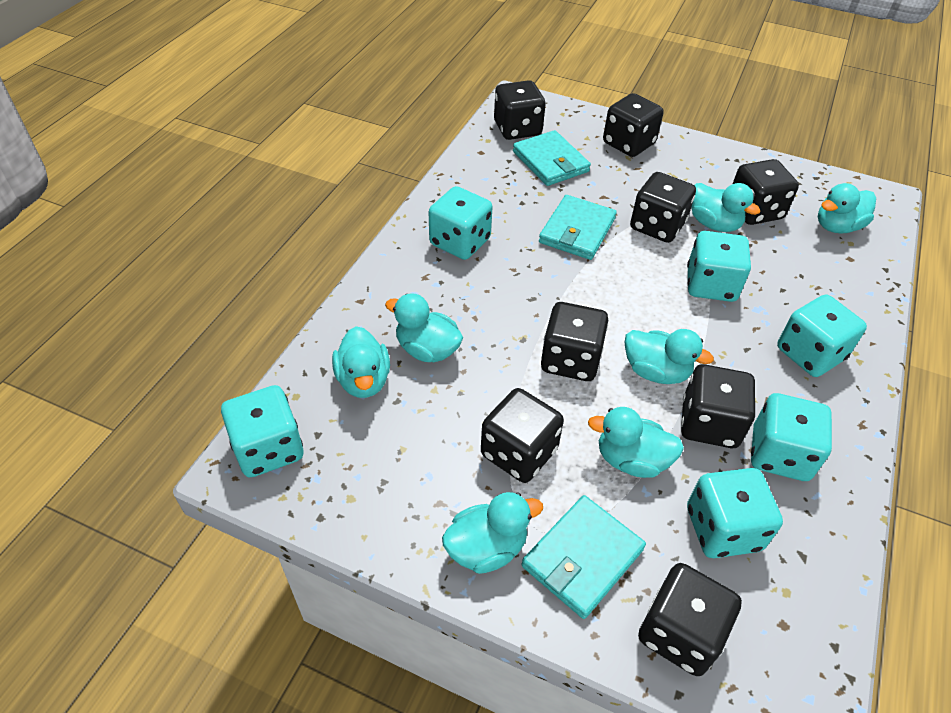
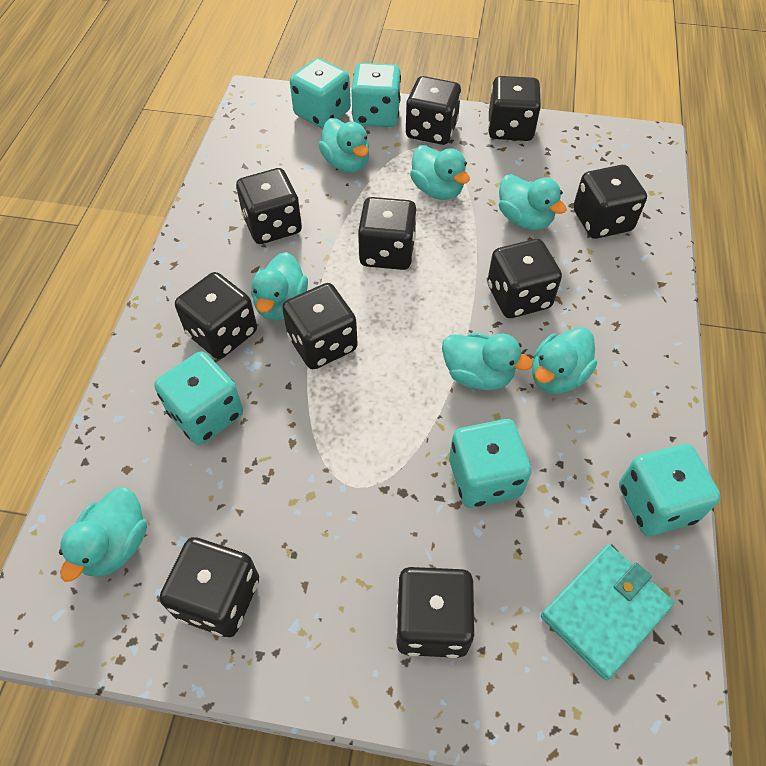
black dice: [481,388,564,483] [494,80,546,140] [541,302,609,381] [603,93,664,157] [630,172,696,243] [638,563,742,676] [681,364,755,448] [733,159,799,225] = 8 -> [160,537,259,637] [175,272,257,359] [236,168,302,244] [282,283,358,369] [358,197,417,270] [395,567,475,658] [406,76,461,145] [487,239,562,318] [488,76,541,141] [573,165,647,239] = 10
turquoise dice: [221,385,303,477] [429,186,493,260] [687,231,751,302] [687,468,783,558] [751,393,832,481] [777,294,867,377] = 6 -> [154,351,243,445] [290,58,351,128] [351,63,401,127] [449,419,532,508] [619,444,721,536] = 5
turquoise wallet: [513,130,591,186] [521,495,646,619] [539,195,617,260] = 3 -> [541,544,674,680] = 1

